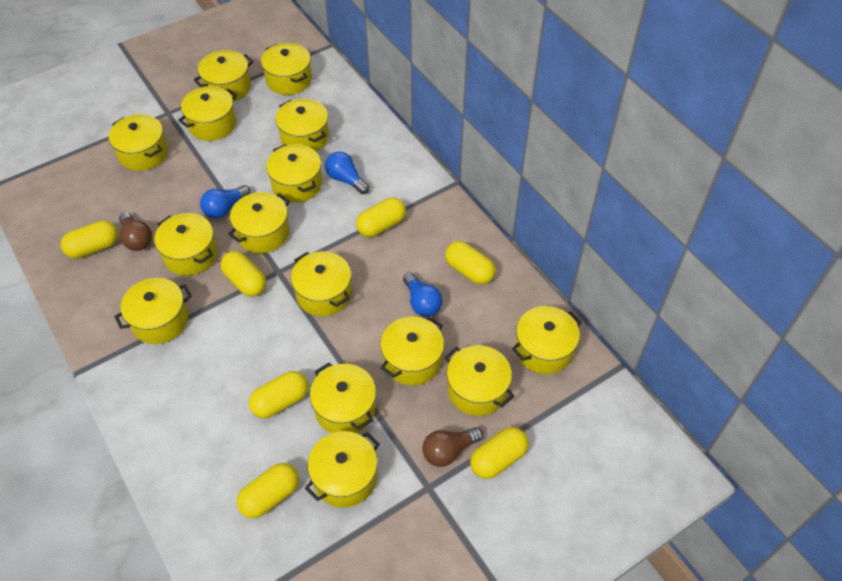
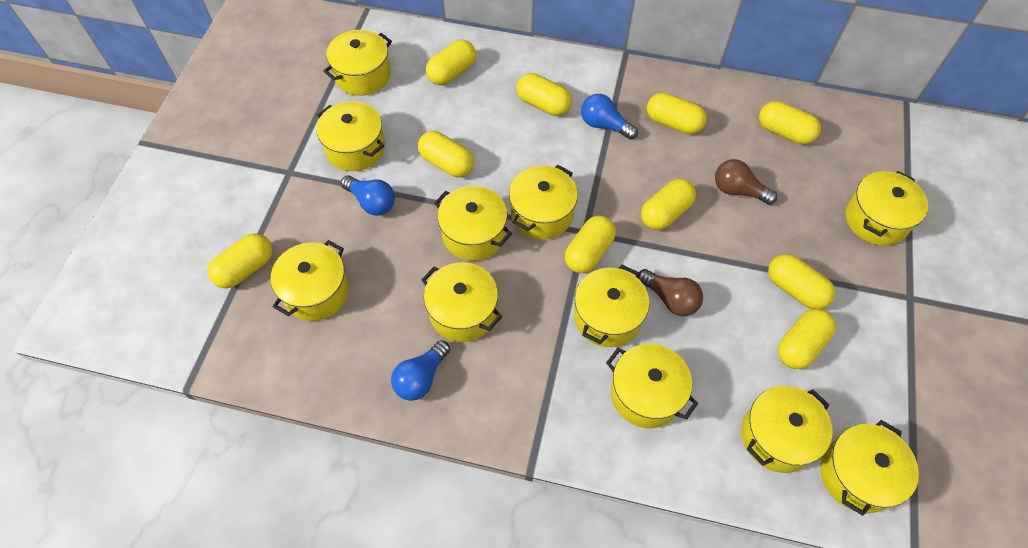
yellow capsule: [61,221,118,259] [220,251,266,297] [237,463,299,518] [249,371,308,418] [356,198,406,237] [445,241,495,285] [470,427,528,479] = 7 -> [208,233,273,288] [418,131,474,177] [426,40,476,85] [516,73,572,116] [565,215,616,273] [641,179,696,230] [647,93,707,134] [759,101,821,145] [768,254,835,309] [778,308,836,369] = 10
yellow pot: [109,114,168,171] [114,278,192,344] [154,213,217,276] [178,86,237,141] [194,50,254,102] [228,192,290,253] [261,43,312,95] [266,144,322,203] [275,99,329,151] [291,252,352,316] [305,431,380,508] [310,363,376,433] [380,317,444,385] [445,345,514,416] [512,306,582,374] = 15 -> [271,240,349,321] [316,101,385,171] [323,30,392,96] [421,262,503,342] [434,186,512,261] [509,165,578,240] [574,264,650,347] [606,344,698,428] [741,386,832,473] [820,420,919,516] [845,171,928,246] = 11

